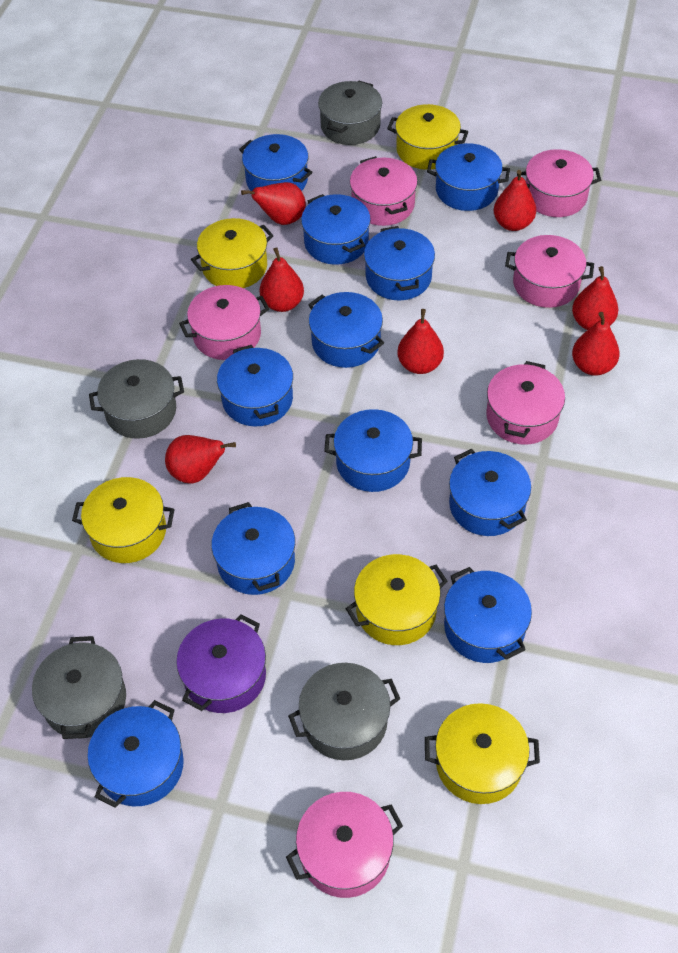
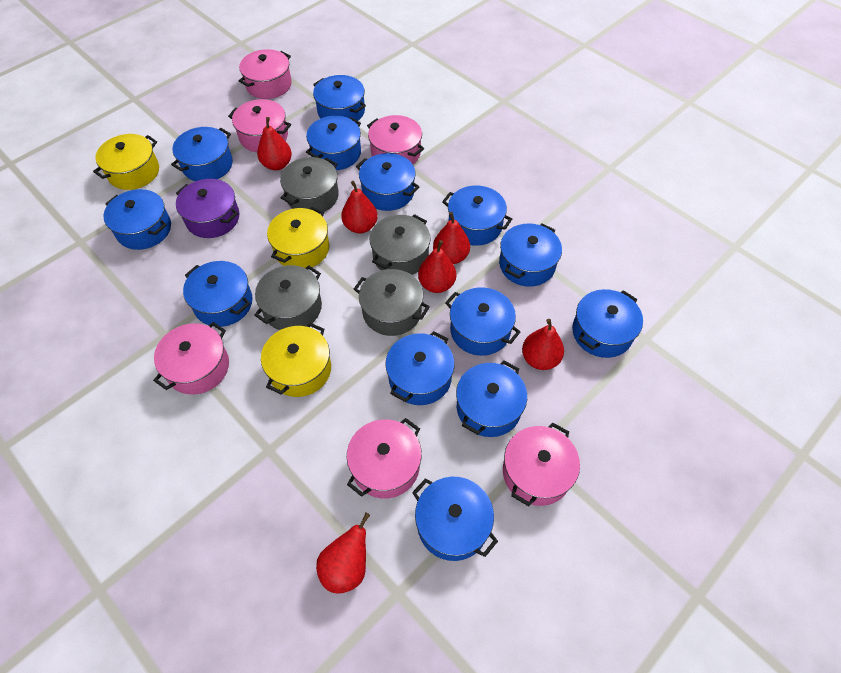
blue pot: [87,700,184,808] [211,502,295,595] [217,345,293,426] [239,134,313,191] [301,194,371,265] [308,292,384,368] [324,409,422,492] [364,226,435,300] [427,143,510,211] [444,567,532,663] [449,449,531,536] = 11 -> [104,189,171,250] [171,127,233,181] [183,261,253,327] [306,116,361,170] [313,75,366,121] [356,153,419,211] [385,331,455,405] [412,477,498,561] [442,185,512,246] [445,287,520,356] [456,361,527,437] [499,223,562,287] [572,289,643,358] = 13
red pear: [165,435,236,484] [241,182,306,225] [260,247,304,312] [397,309,444,374] [494,170,536,231] [572,266,618,330] [572,312,620,375] = 7 -> [257,117,292,170] [316,513,370,593] [341,181,378,233] [418,240,456,293] [433,212,470,264] [522,319,564,370] = 6
yellow pot: [72,477,175,563] [191,218,274,288] [346,554,448,645] [387,104,468,170] [425,703,540,804] = 5 -> [93,134,159,190] [261,323,331,397] [267,207,329,268] = 3

